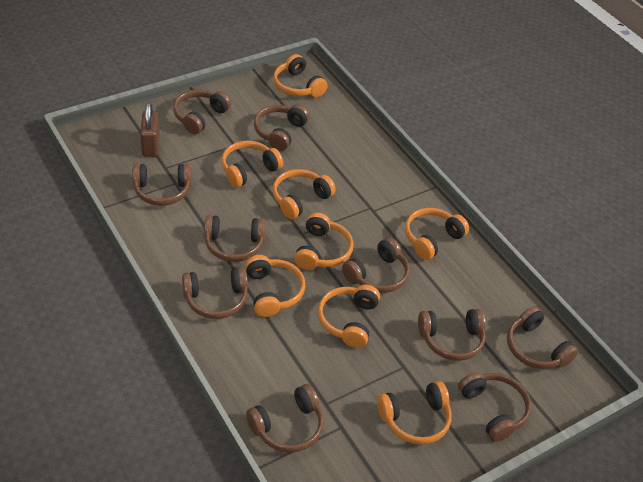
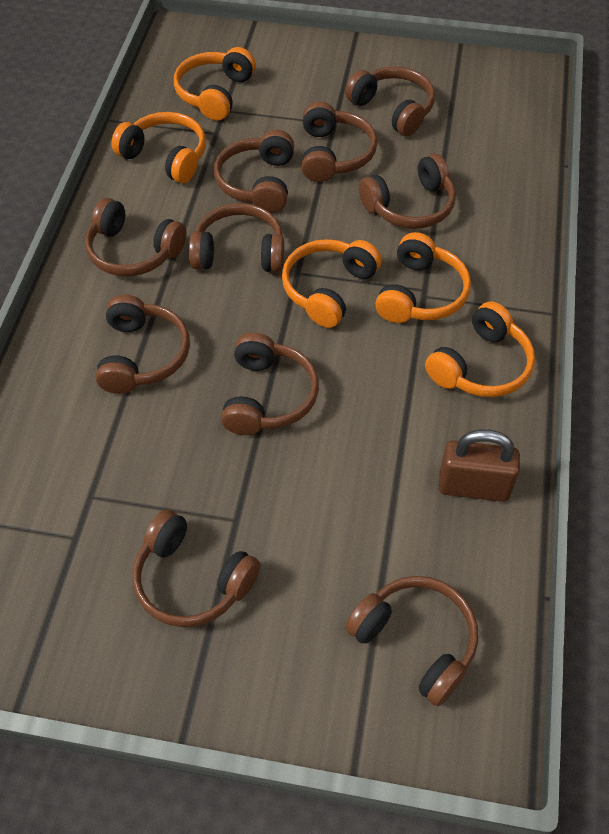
orange headphones: [221,141,283,188] [245,255,305,317] [273,54,328,97] [273,169,336,219] [294,212,354,270] [318,285,380,348] [377,381,452,444] [405,208,469,260] = 8 -> [111,112,206,183] [174,47,256,121] [282,239,382,328] [375,232,471,323] [425,301,535,397] = 5

